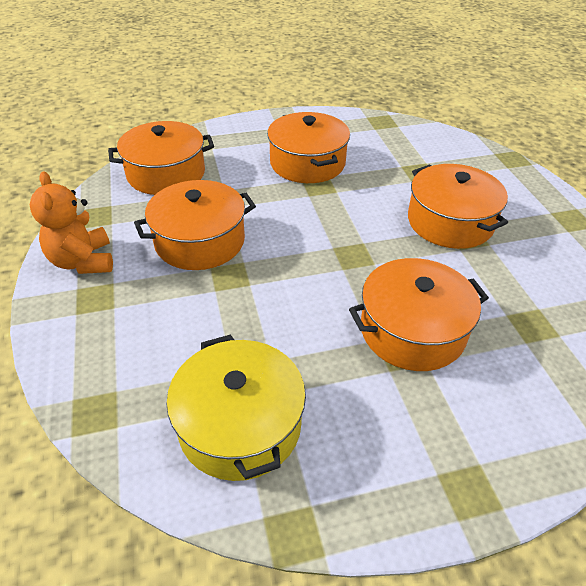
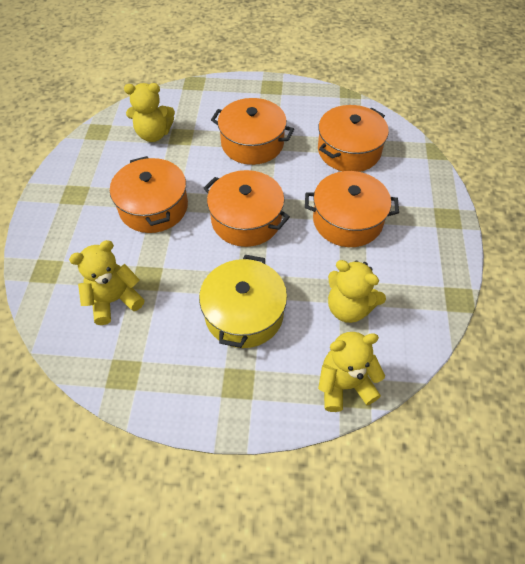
orange teddy bear: [30,171,113,274] = 1 -> none = 0
yellow teddy bear: none = 0 -> [69,240,144,325] [124,83,175,142] [318,332,385,412] [328,260,386,323] = 4

